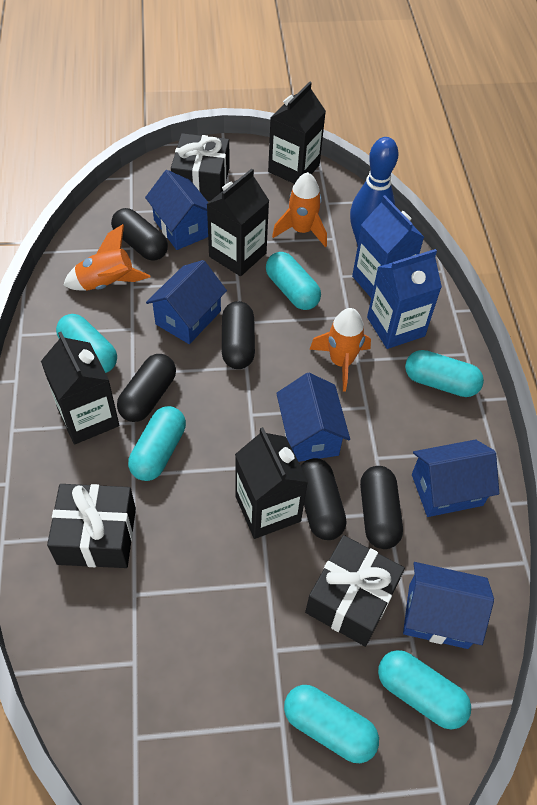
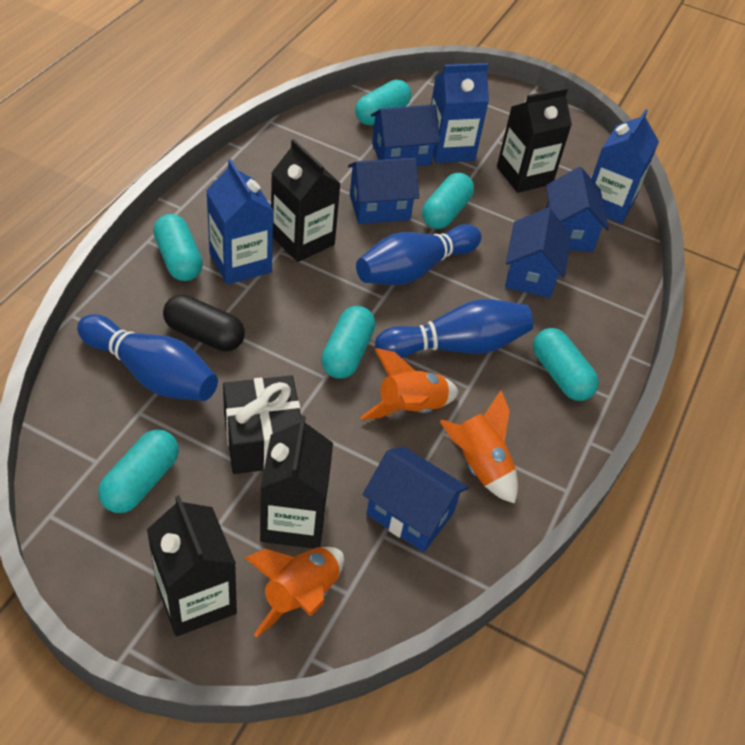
black capsule: [111,208,168,261] [117,354,176,422] [222,301,255,369] [301,458,347,540] [360,466,403,549] = 5 -> [163,295,245,351] = 1
black gift: [47,484,136,568] [171,133,230,201] [305,535,405,647] = 3 -> [223,375,301,474] = 1
blue bowling pin: [350,137,398,245] = 1 -> [77,314,218,401] [356,224,481,285] [375,299,533,358] = 3
blue carton: [352,195,424,298] [367,249,442,349] = 2 -> [206,159,274,285] [431,63,489,163] [591,109,659,223] = 3

